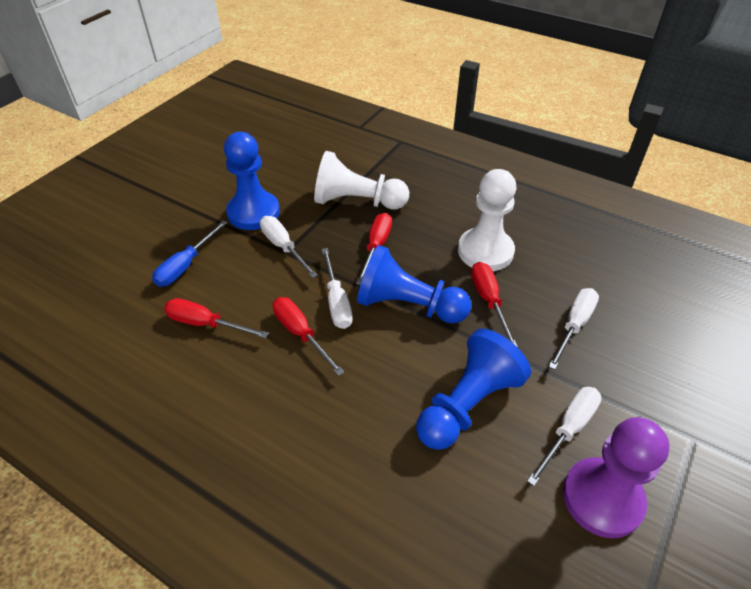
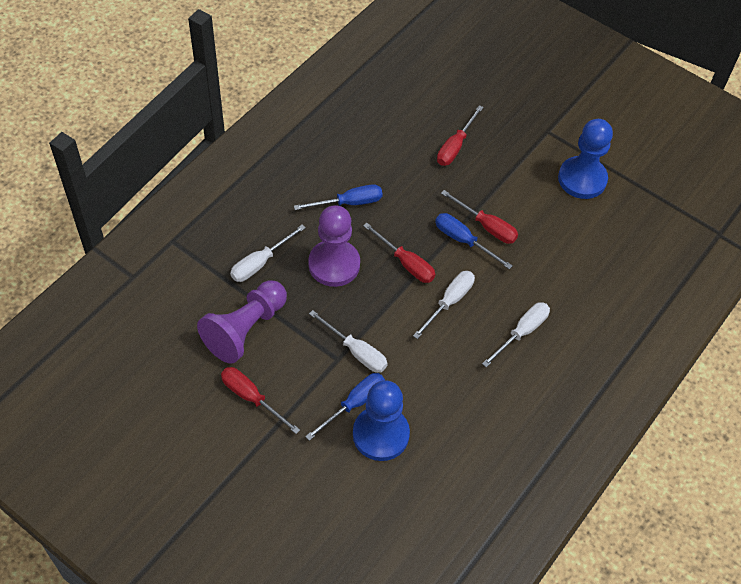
blue pawn: [224,132,280,230] [357,245,471,324] [416,328,531,450] = 3 -> [353,380,410,461] [558,119,613,199] = 2
blue screwdriver: [152,221,227,287] = 1 -> [294,184,383,210] [305,373,385,441] [435,213,513,269] = 3
purple pawn: [563,417,669,538] = 1 -> [197,280,287,364] [308,205,360,287] = 2
white pawn: [314,151,409,209] [458,169,516,271] = 2 -> none = 0

